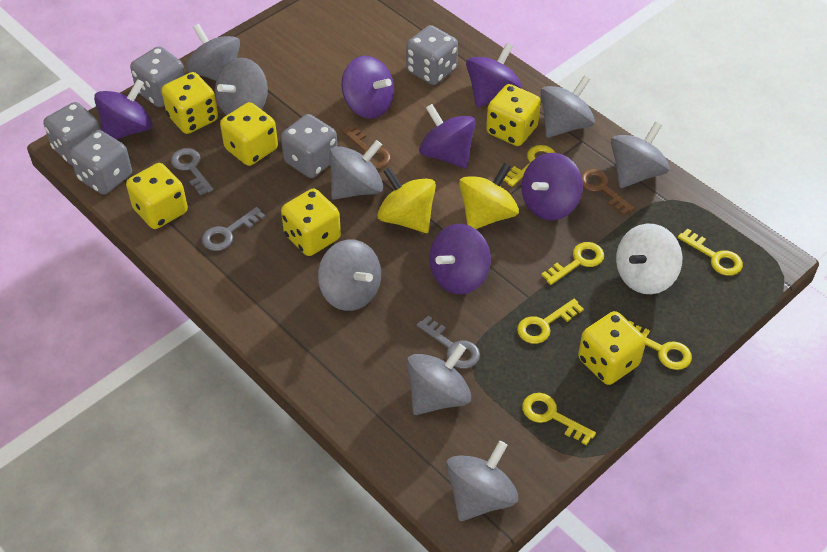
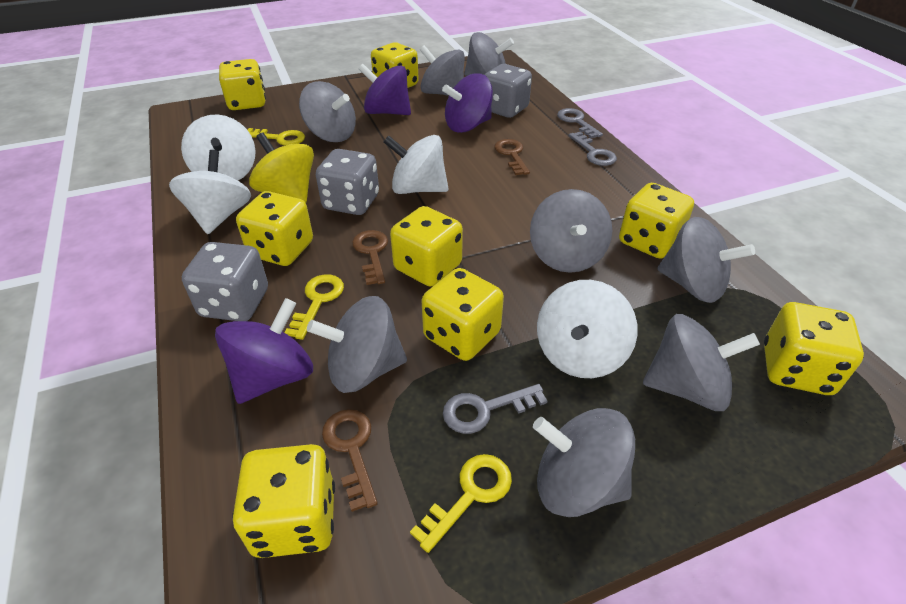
brown key: [342,125,391,169] [581,169,635,216] = 2 -> [322,409,378,512] [352,230,388,285] [494,139,530,175] = 3
grey dice: [44,102,101,165] [70,130,132,195] [130,46,185,107] [281,114,338,178] [406,25,458,85] = 5 -> [182,242,268,321] [316,149,379,215] [485,64,532,118] = 3
purple spinning top: [94,79,152,140] [341,56,394,119] [419,104,476,168] [429,224,491,295] [466,43,522,108] [522,153,583,220] = 6 -> [215,298,313,404] [358,64,411,115] [442,73,493,133] = 3
white spinning top: [616,224,682,294] = 1 -> [169,150,251,234] [181,115,256,180] [384,135,449,194] [537,280,638,378] = 4
yellow dice: [126,163,188,229] [161,72,218,134] [220,102,278,166] [281,188,341,256] [486,84,541,146] [578,311,646,385] = 6 -> [219,59,266,110] [232,444,335,558] [236,191,313,266] [371,42,419,88] [390,206,463,286] [422,268,504,361] [619,183,694,259] [764,302,864,395] = 8
yellow key: [504,145,555,187] [517,299,584,344] [522,393,596,445] [541,242,604,285] [629,321,692,370] [678,228,743,276] = 6 -> [248,128,305,146] [284,274,344,340] [410,454,512,553] = 3
yellow spinning top: [377,167,436,233] [459,163,519,229] = 2 -> [249,132,314,203] = 1

